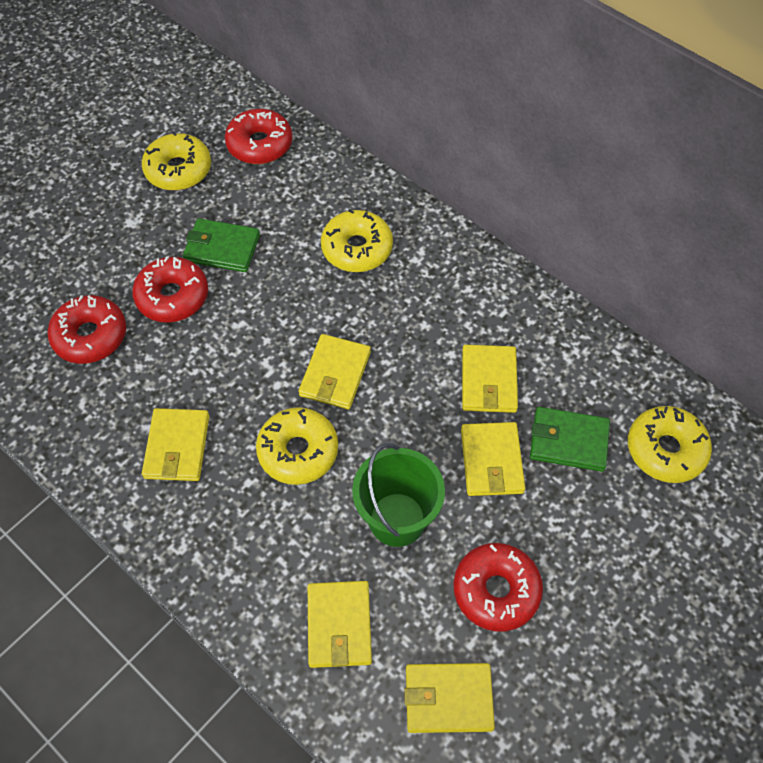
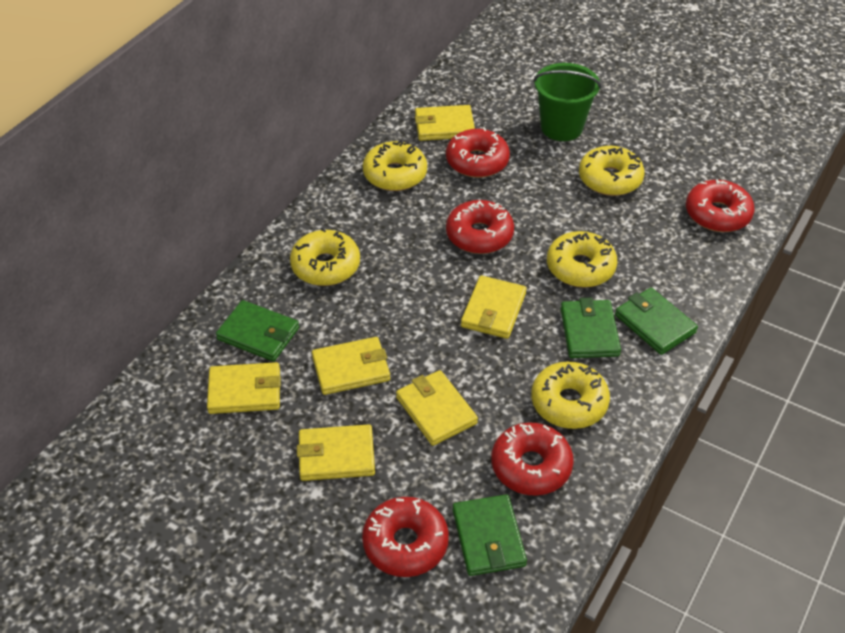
green wallet: [183,218,260,272] [530,407,610,472] = 2 -> [216,300,299,361] [453,495,527,576] [561,298,621,358] [615,288,698,355] = 4
red donut: [48,295,126,364] [132,256,208,323] [225,109,292,164] [453,543,543,632] = 4 -> [362,497,449,577] [446,127,510,178] [446,200,514,254] [491,422,574,496] [686,179,755,232] = 5
yellow donut: [142,131,211,190] [256,407,338,485] [321,209,393,272] [628,406,712,483] = 4 -> [290,228,360,286] [363,140,427,191] [531,361,610,429] [547,231,617,288] [579,146,645,196] = 5

